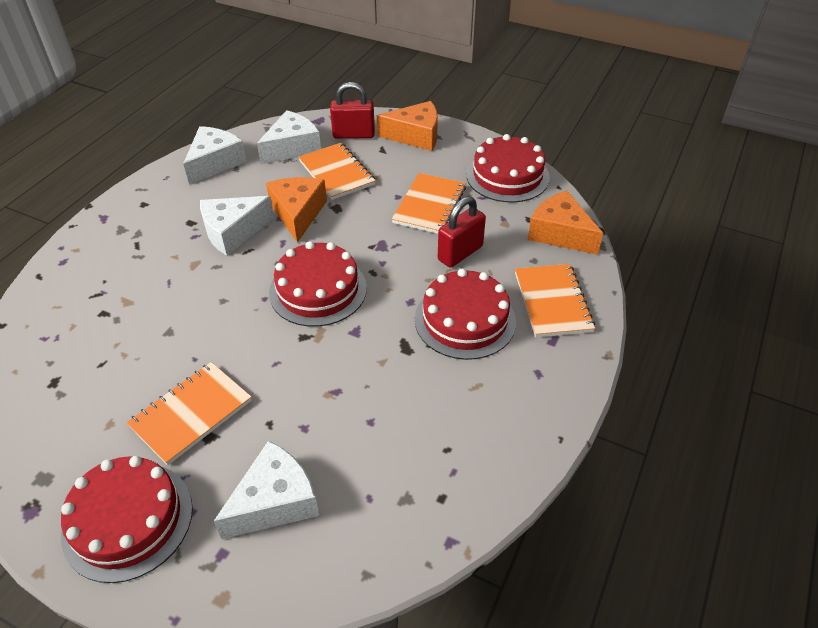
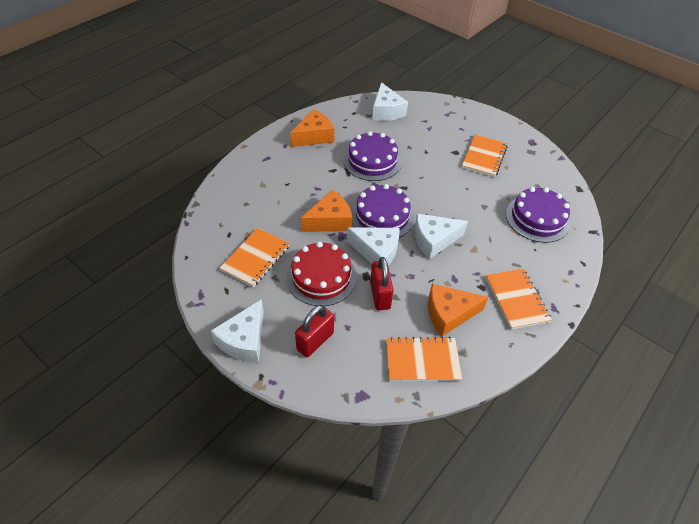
purple cake: none = 0 -> [343,131,402,181] [351,184,414,238] [506,187,570,243] = 3
red cake: [61,456,193,583] [269,241,367,327] [415,269,516,360] [466,134,550,202] = 4 -> [286,242,357,306] = 1

